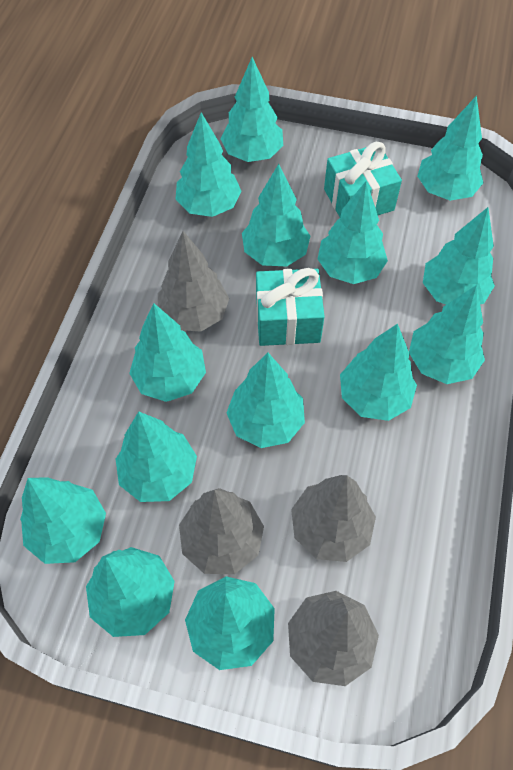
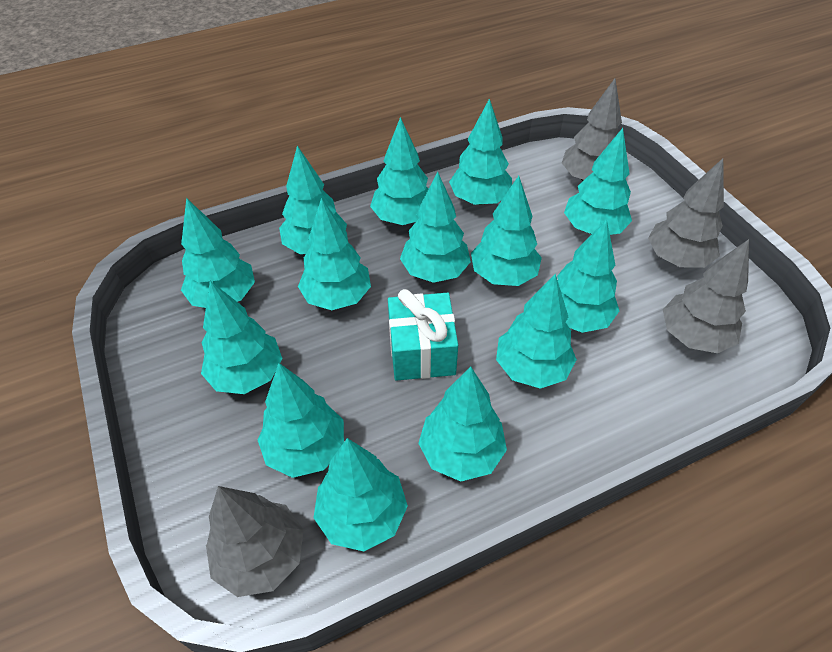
turquoise gift: [256,268,325,346] [324,142,402,217] = 2 -> [388,289,458,381] = 1

